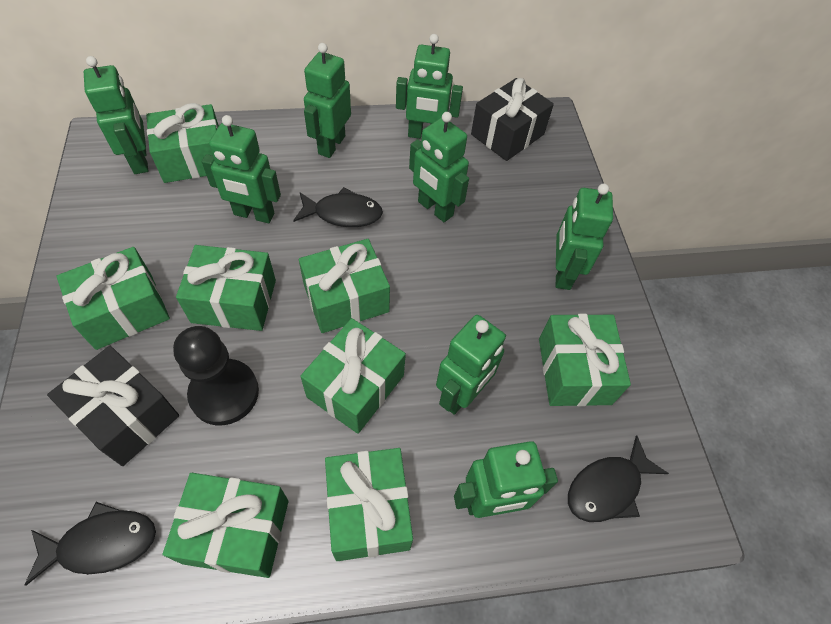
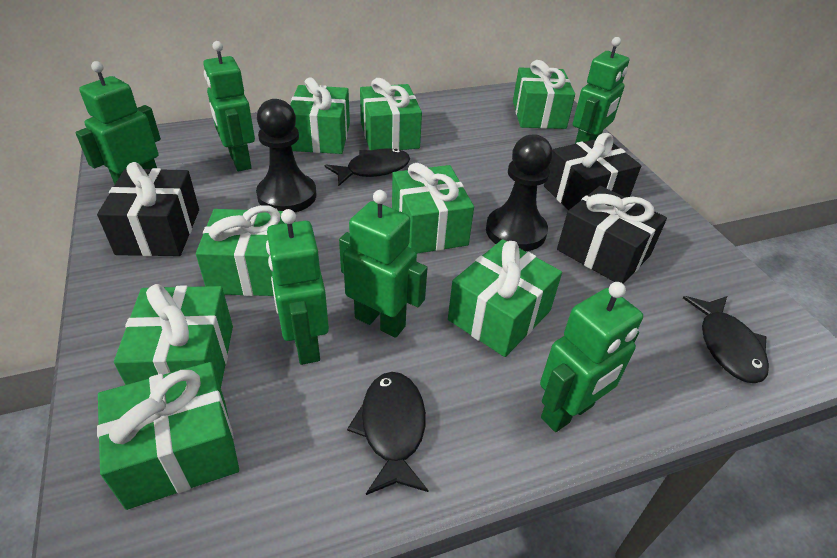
black gift: [47,346,179,466] [471,78,554,161] = 2 -> [97,162,199,256] [544,133,641,210] [557,186,667,284] = 3
black pawn: [173,326,259,425] = 1 -> [256,99,316,212] [486,134,553,251] = 2
green robot: [84,56,148,174] [202,115,281,223] [304,43,351,158] [396,34,463,139] [409,112,469,222] [436,315,506,415] [454,441,558,518] [556,184,613,290] = 8 -> [75,61,161,185] [203,41,255,171] [266,209,329,365] [339,190,427,338] [540,282,643,432] [573,37,629,144] = 6

